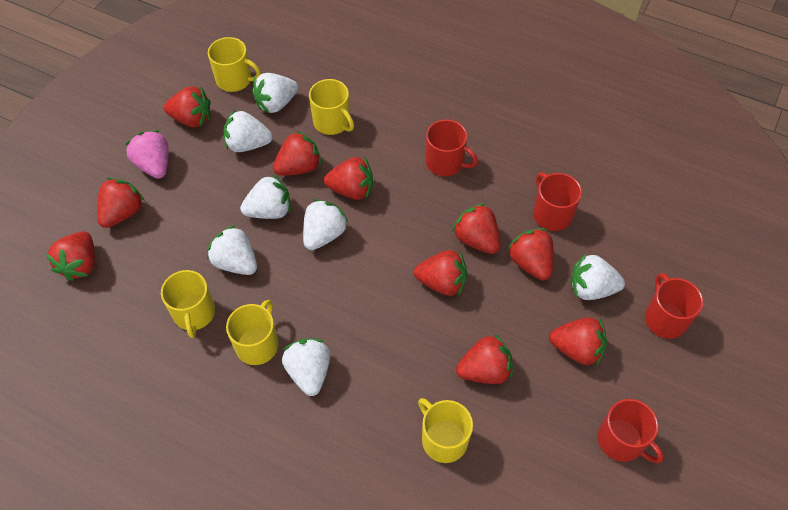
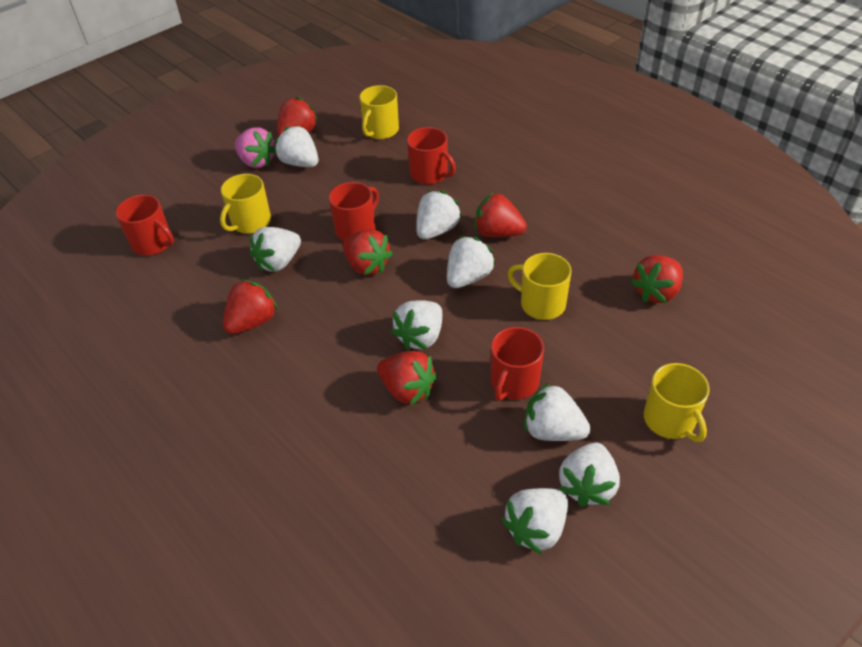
red strawberry: [46,231,95,281] [97,178,145,228] [164,87,211,127] [273,131,321,176] [324,157,373,200] [414,250,467,296] [452,203,500,254] [456,334,513,384] [507,228,554,281] [549,317,607,366] = 10 -> [223,279,278,334] [277,96,318,137] [343,229,393,275] [377,351,437,406] [475,193,527,237] [631,255,683,303] = 6
white strawberry: [207,225,257,275] [223,110,273,152] [240,174,291,219] [252,73,298,113] [282,339,330,396] [303,199,348,250] [570,254,625,300] = 7 -> [250,227,301,272] [275,125,319,167] [391,300,442,350] [416,190,462,240] [447,236,496,288] [501,488,568,554] [524,383,591,441] [559,442,620,507] = 8
yellow mug: [161,270,215,338] [208,37,261,92] [226,300,279,365] [309,79,354,135] [418,398,473,463] = 5 -> [220,174,271,234] [359,85,399,139] [507,253,572,320] [644,363,710,442] = 4

